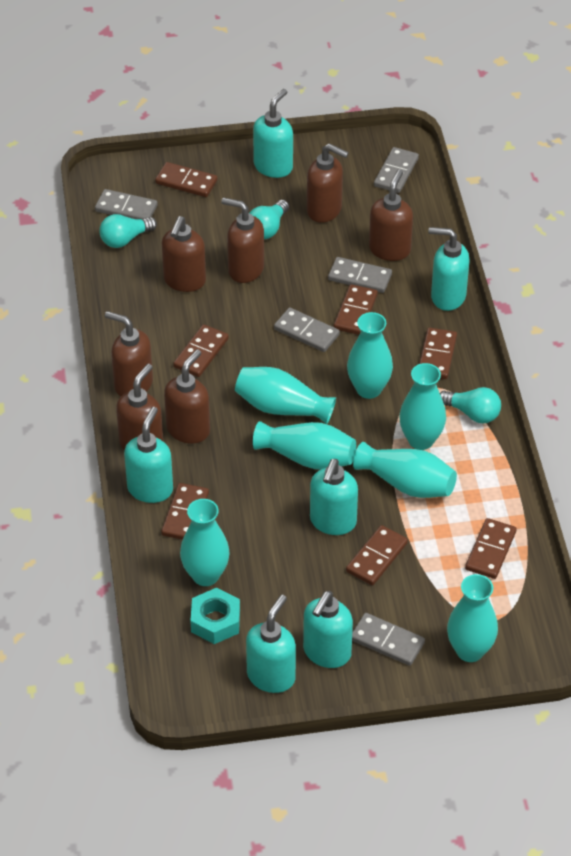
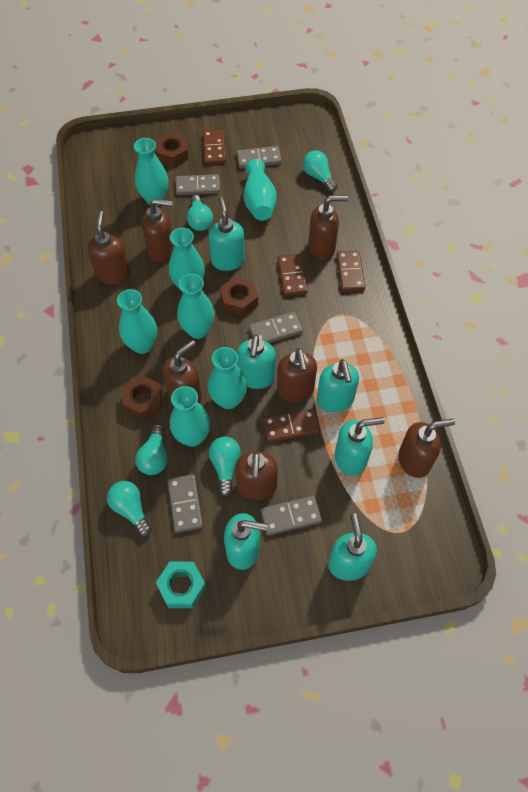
brown domino: [155,162,217,197] [161,483,209,540] [173,324,229,377] [334,284,378,335] [346,525,408,585] [419,328,457,379] [465,518,517,579] = 7 -> [203,130,226,164] [263,409,319,442] [278,254,307,296] [336,250,365,292] = 4
brown nut: none = 0 -> [122,375,163,420] [156,133,189,167] [220,277,258,316] = 3
turquoise light bulb: [99,214,157,248] [250,200,289,239] [440,387,501,423] = 3 -> [107,481,152,536] [135,424,168,475] [187,195,213,231] [209,437,241,497] [303,150,337,192] = 5

